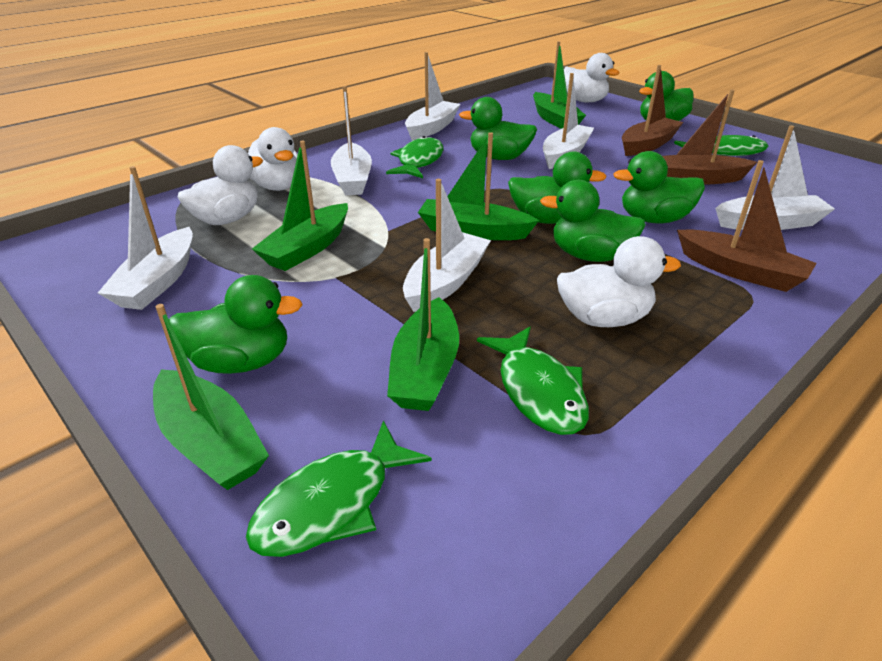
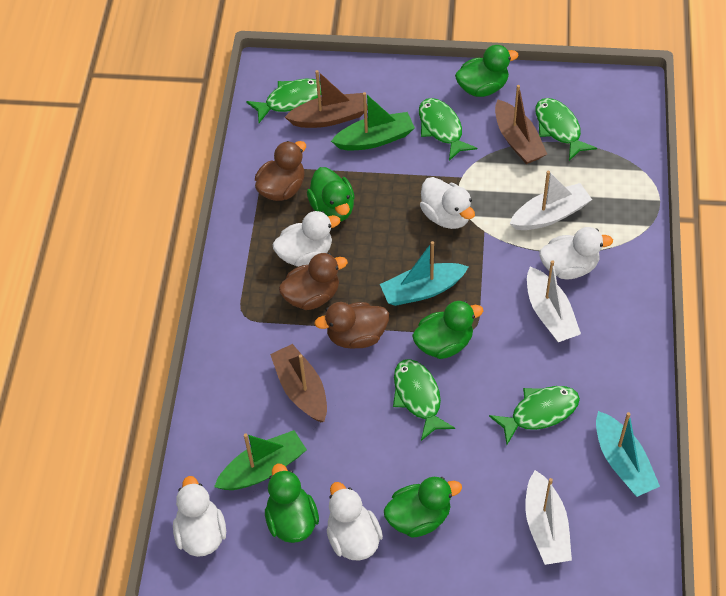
brown duck: none = 0 -> [255,141,306,201] [279,253,348,310] [314,302,389,349] = 3
green boat: [153,304,269,490] [252,141,348,271] [387,238,459,411] [418,132,539,240] [533,41,586,129] = 5 -> [214,430,307,490] [331,92,415,150] = 2
green duck: [169,275,303,374] [459,97,537,160] [508,151,607,224] [540,180,646,262] [613,151,705,223] [639,71,694,121] = 6 -> [265,464,319,543] [307,167,355,222] [384,477,462,538] [412,301,483,359] [455,45,518,97] = 5
green fish: [246,420,432,557] [386,136,443,178] [477,327,589,435] [674,135,769,156] = 4 -> [246,79,321,123] [393,359,455,441] [419,98,477,161] [489,386,580,445] [536,98,597,161] = 5
turquoise boat: none = 0 -> [380,241,468,306] [596,411,660,497] = 2
white boat: [98,166,193,310] [331,86,372,196] [403,179,491,312] [405,52,460,140] [543,73,594,169] [715,125,835,230] = 6 -> [509,171,592,230] [525,470,572,565] [527,260,581,342] = 3
white duck: [178,145,263,225] [248,127,298,191] [557,236,681,327] [564,53,620,102] = 4 -> [173,476,226,557] [273,211,340,267] [326,482,383,561] [420,177,475,229] [539,227,613,279] = 5

